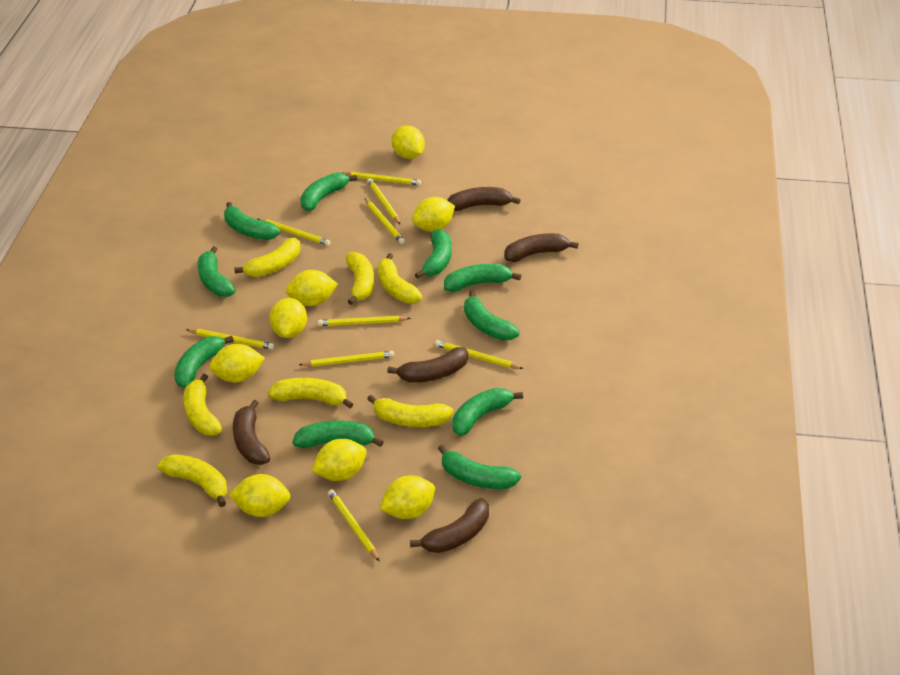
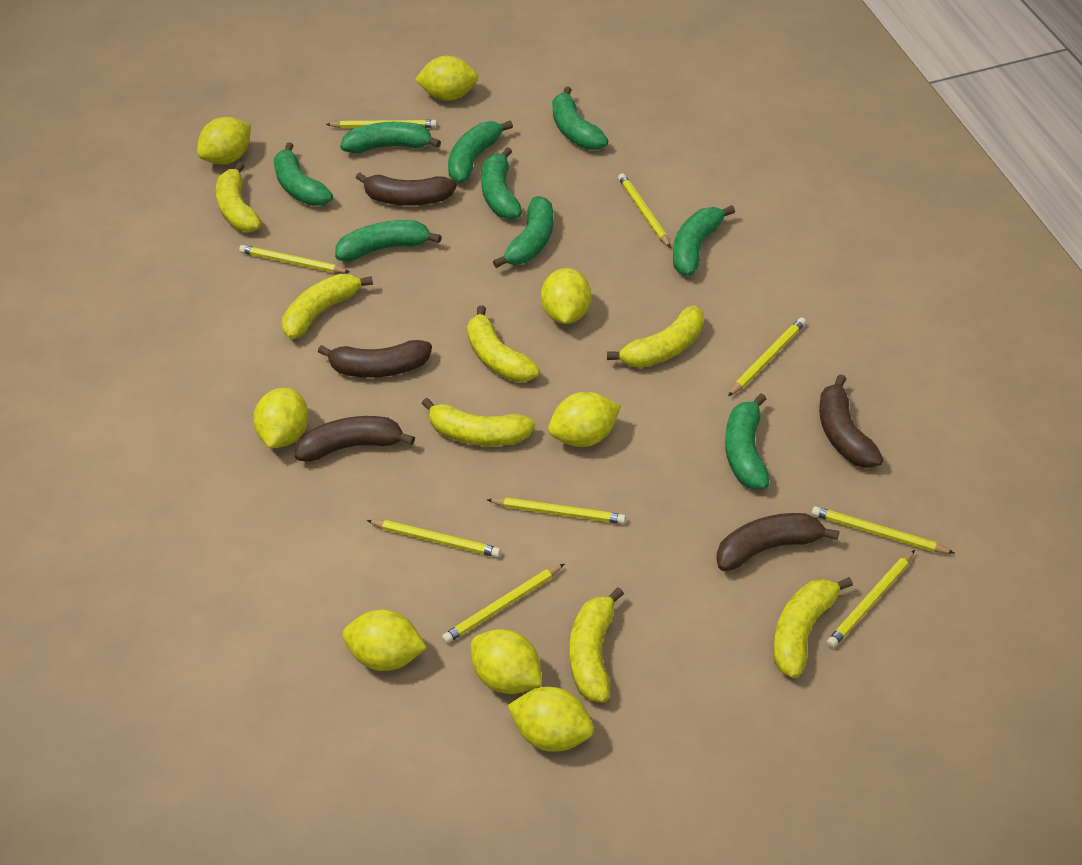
green banana: [174,336,234,388] [198,246,236,297] [224,202,280,240] [293,420,384,448] [300,172,357,211] [415,229,452,279] [438,445,521,489] [444,264,521,292] [452,388,523,436] [464,291,519,341] = 10 -> [273,142,333,206] [335,220,442,261] [340,122,441,153] [448,120,513,183] [481,147,522,219] [493,196,553,268] [552,86,608,150] [673,205,735,276] [725,394,769,489] = 9

